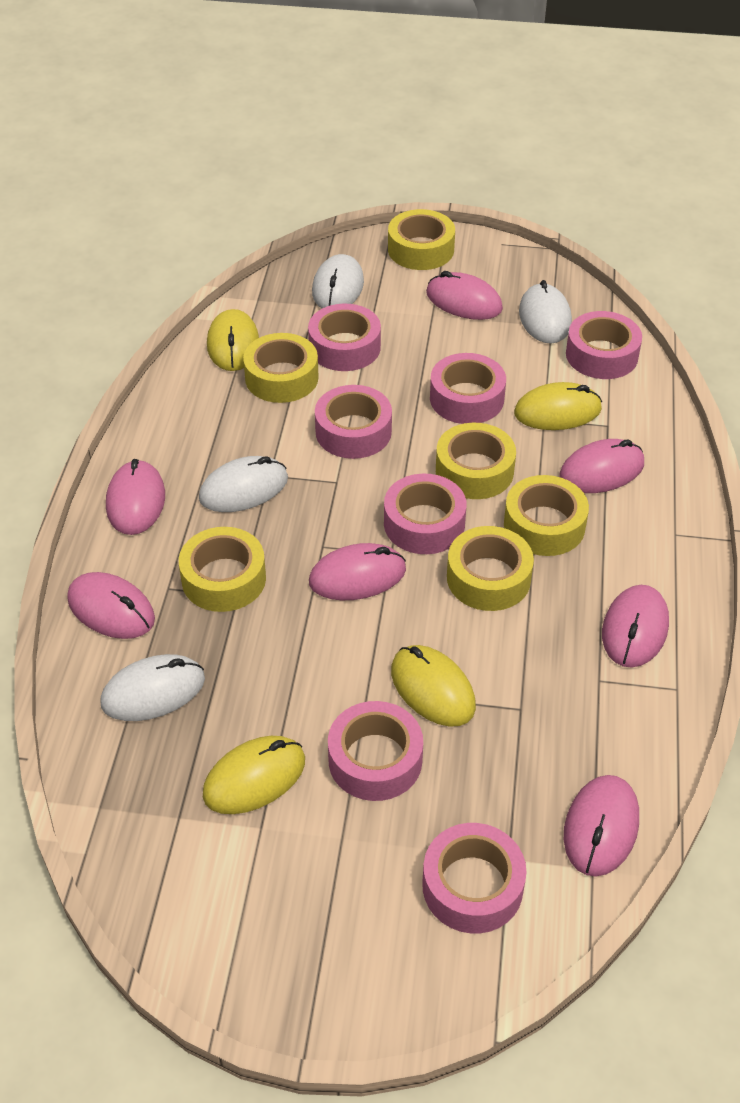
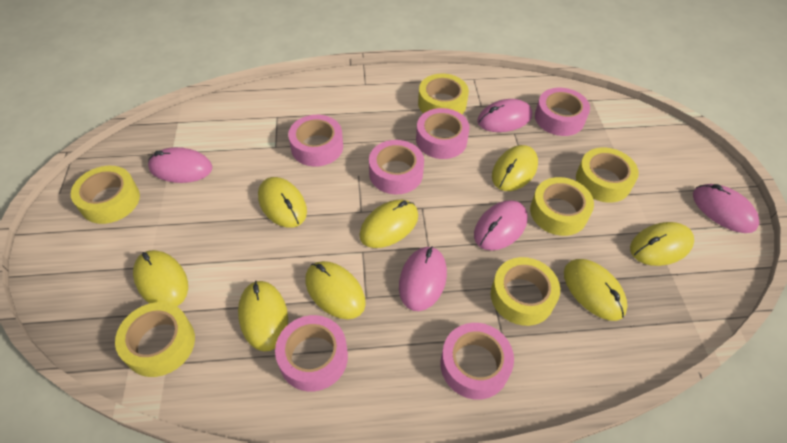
pink mouse: [67,572,155,639] [106,459,165,535] [309,543,406,600] [426,271,503,320] [559,439,644,493] [564,775,639,877] [602,585,669,668] = 7 -> [148,147,212,183] [399,246,447,311] [474,200,528,251] [477,99,532,132] [693,184,759,233] = 5
pink tape: [308,304,381,371] [315,385,392,459] [328,701,423,801] [384,474,466,554] [422,823,527,934] [430,353,506,424] [566,311,642,379] = 7 -> [275,315,348,392] [288,115,343,167] [369,140,424,194] [416,108,470,159] [440,323,514,400] [535,88,590,136] = 6
white mouse: [100,654,205,721] [199,456,288,512] [312,254,364,308] [519,280,572,344] = 4 -> none = 0
yellow mouse: [203,736,305,814] [207,309,259,371] [391,645,476,727] [514,382,602,430] = 4 -> [133,250,188,306] [238,281,288,351] [258,177,307,228] [305,261,366,319] [359,200,418,248] [492,145,538,191] [564,259,628,321] [630,222,694,266] = 8

